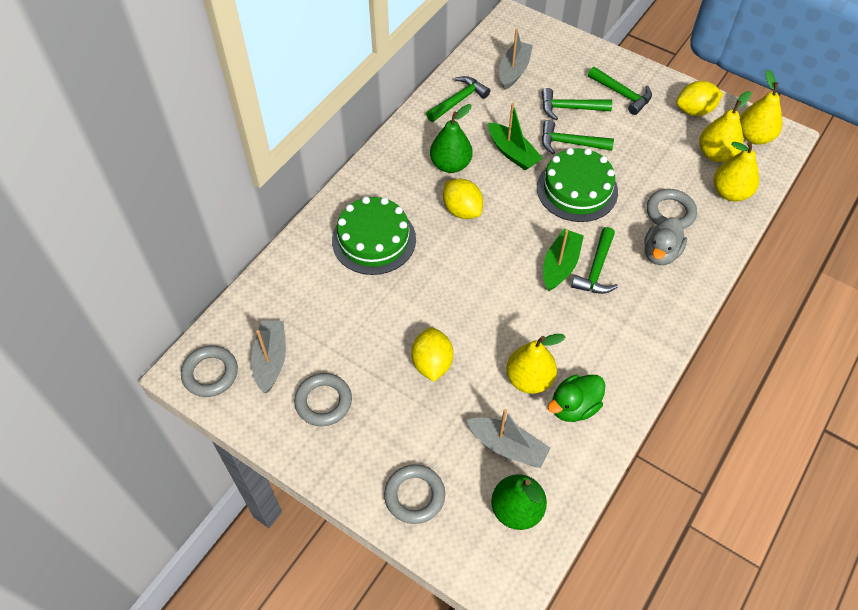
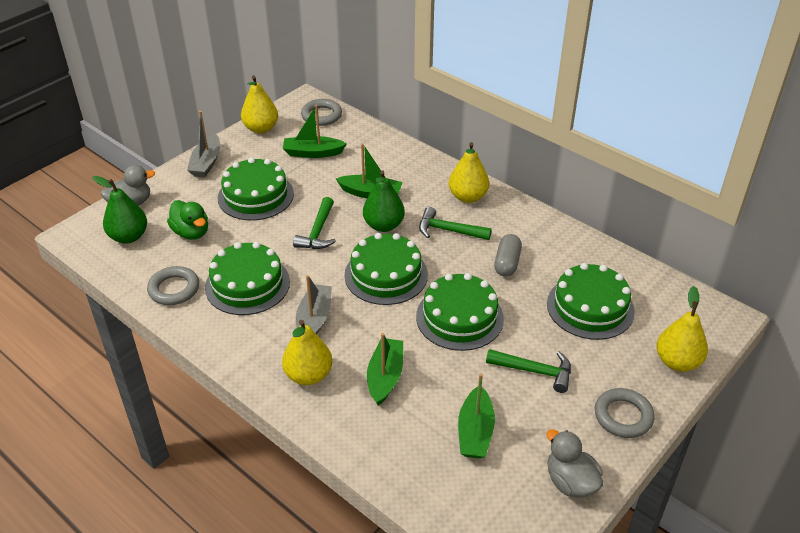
green boat: [488,103,543,170] [543,229,584,291] = 2 -> [283,105,347,158] [336,143,403,198] [367,333,403,406] [458,374,495,459] = 4
green cake: [332,197,416,275] [537,148,618,222] = 2 -> [205,242,290,315] [218,157,294,220] [344,233,428,305] [416,273,504,351] [547,263,635,340] = 5
green hammer: [426,76,490,122] [542,88,612,120] [542,120,614,154] [571,227,618,294] [588,67,652,115] = 5 -> [293,197,336,249] [419,207,492,240] [486,349,571,393] = 3
grey boat: [251,321,286,393] [467,409,550,468] [499,28,533,90] = 3 -> [187,111,220,178] [296,275,332,335] = 2
grey capsule: none = 0 -> [494,234,522,277] = 1
grey duck: [644,217,687,265] = 1 -> [101,165,155,206] [546,429,603,498] = 2
grey ring: [181,346,238,397] [294,373,352,426] [384,464,445,524] [647,189,697,229] = 4 -> [147,266,199,305] [301,99,342,126] [595,388,655,438] = 3
yellow lemon: [412,327,453,382] [443,179,483,219] [676,81,723,116] = 3 -> none = 0

